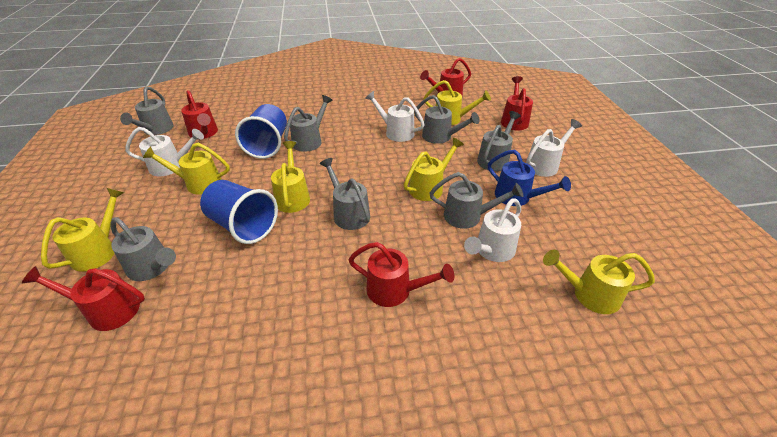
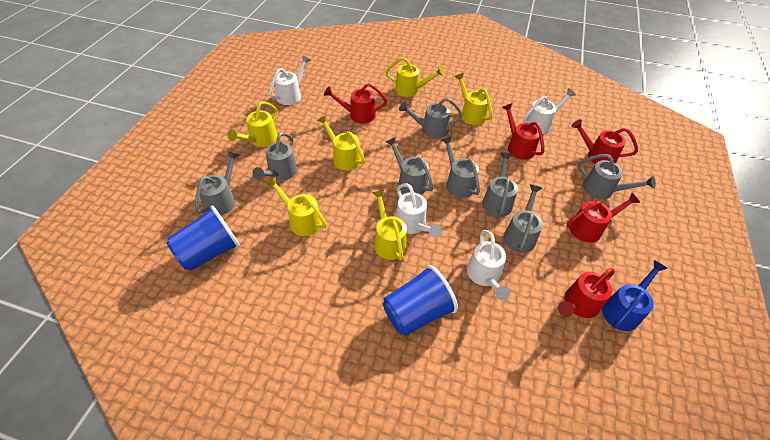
grey watering can: [110,217,176,281] [120,86,174,135] [284,95,333,152] [320,158,370,230] [414,95,480,144] [429,172,523,229] [477,111,521,171] = 7 -> [195,151,240,215] [253,132,298,180] [386,137,434,195] [399,98,463,138] [441,136,480,198] [482,152,518,217] [504,185,543,253] [578,154,656,199] = 8

